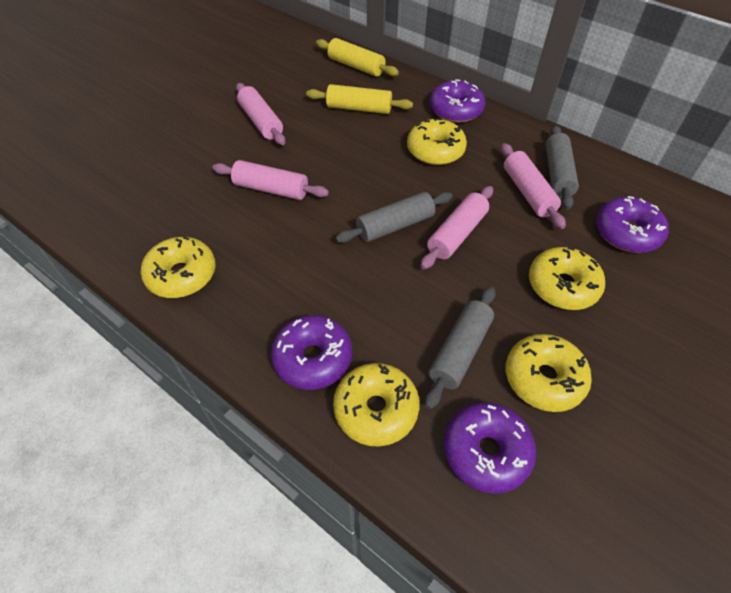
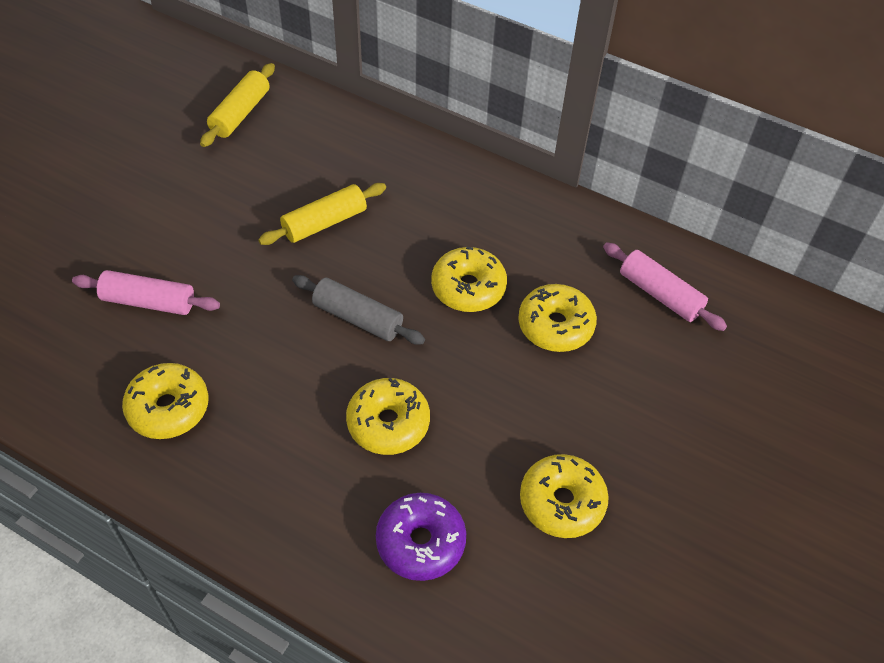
grey rolling pin: [335,192,453,243] [425,287,495,409] [545,125,579,210] = 3 -> [292,275,425,345] = 1
pink rolling pin: [213,160,329,200] [236,83,285,145] [421,186,493,269] [501,143,566,229] = 4 -> [72,270,220,315] [603,242,727,331] = 2
purple donut: [271,315,352,390] [430,79,485,123] [444,402,536,494] [596,196,669,253] = 4 -> [376,493,466,581] = 1

